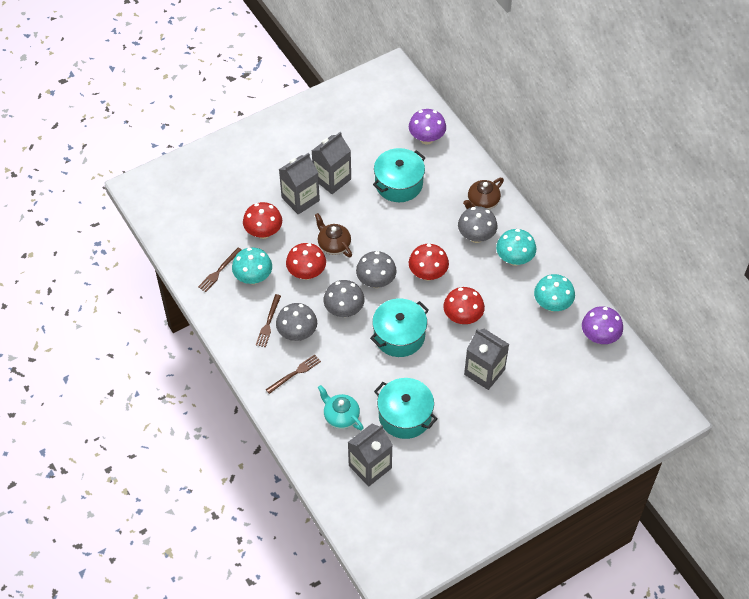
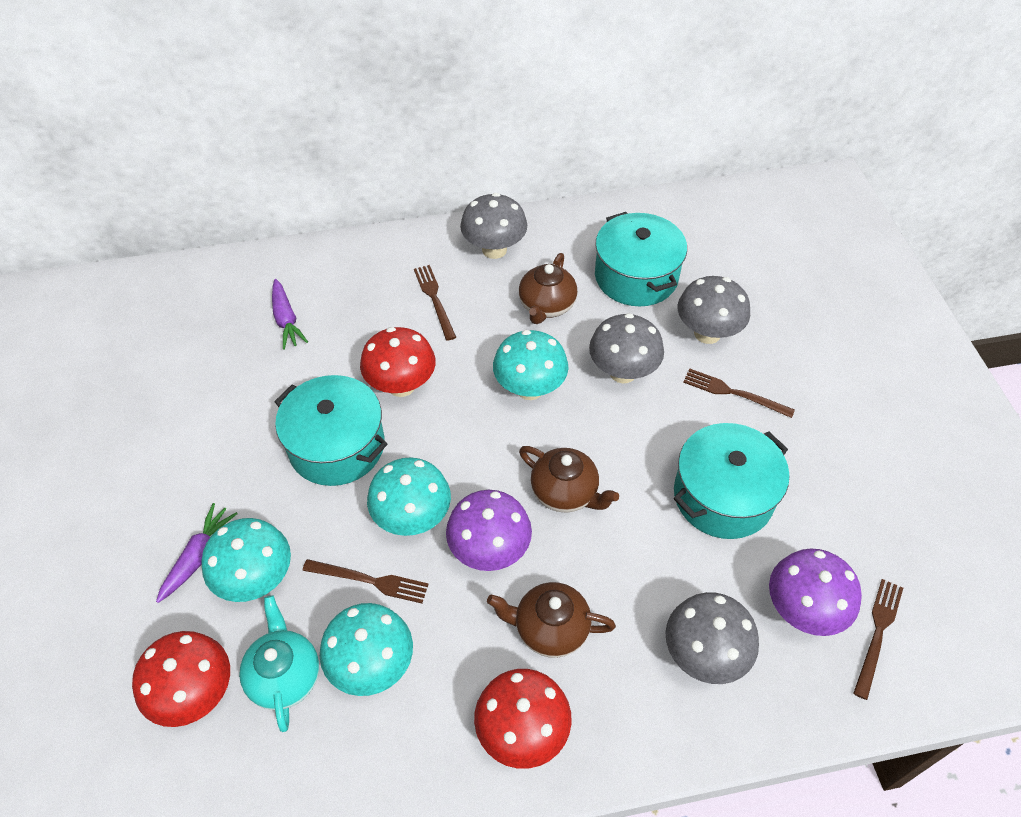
brown fork: [198,248,241,292] [256,294,281,347] [266,354,321,394] = 3 -> [303,559,429,603] [414,265,456,341] [683,369,795,418] [853,579,903,700] = 4
brown teapot: [315,213,352,257] [463,178,504,210] = 2 -> [487,582,616,658] [519,253,578,324] [519,446,619,513] = 3
grey carton: [279,153,320,215] [312,132,351,194] [348,424,392,486] [464,329,509,390] = 4 -> none = 0
purple carrot: none = 0 -> [156,503,237,603] [272,279,308,350] = 2
red mushroom: [243,202,282,239] [286,243,326,280] [409,244,449,281] [443,287,485,324] = 4 -> [132,631,230,727] [360,327,436,397] [474,669,572,769] = 3
turquoise mushroom: [232,247,272,285] [496,229,536,266] [534,274,575,312] = 3 -> [201,518,291,602] [320,603,413,696] [367,457,451,536] [493,330,568,400] = 4

